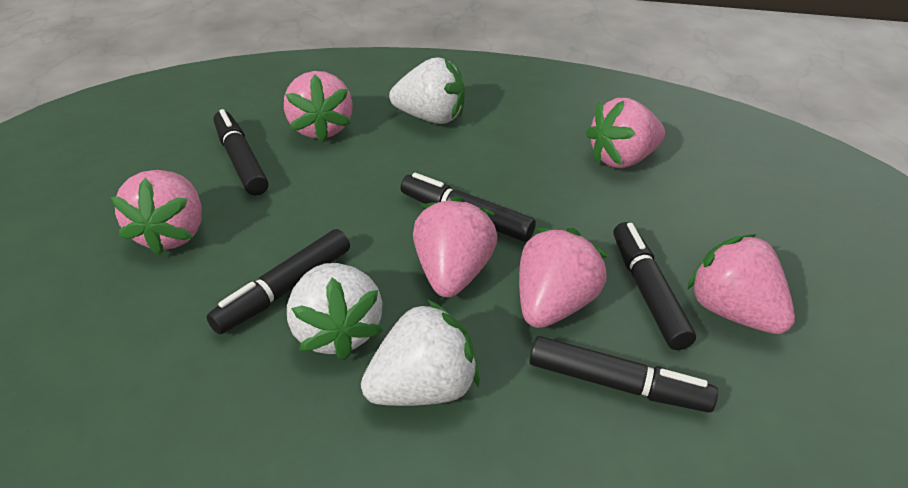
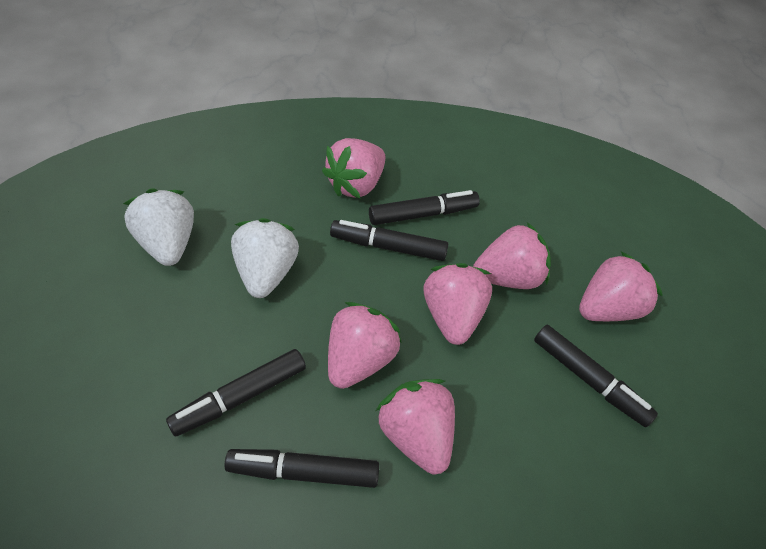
white strawberry: [287,263,383,360] [361,299,480,406] [389,58,465,124] = 3 -> [123,188,194,266] [231,218,299,298] = 2

